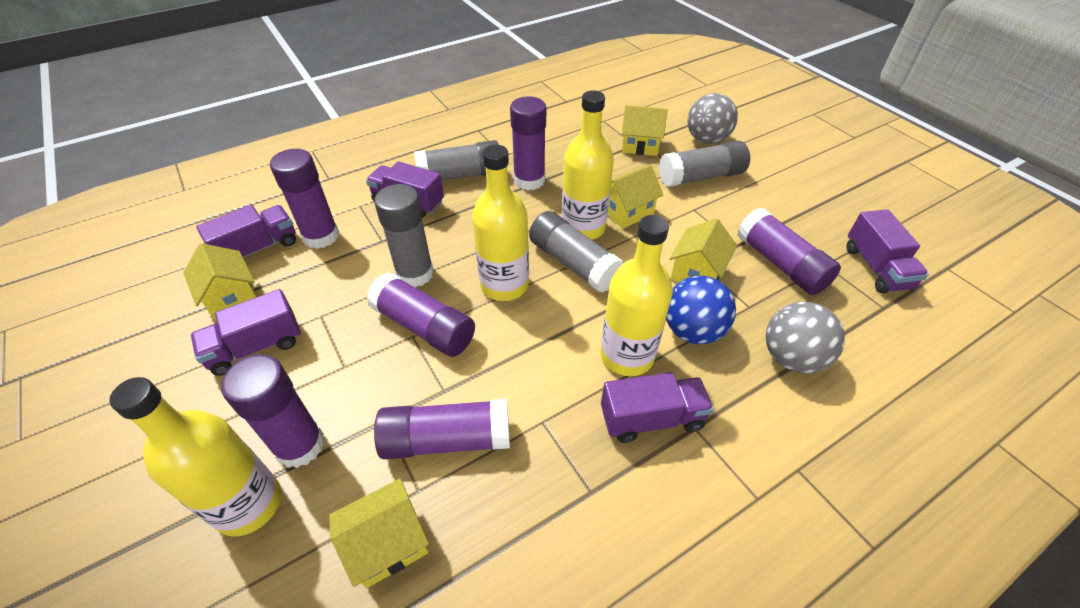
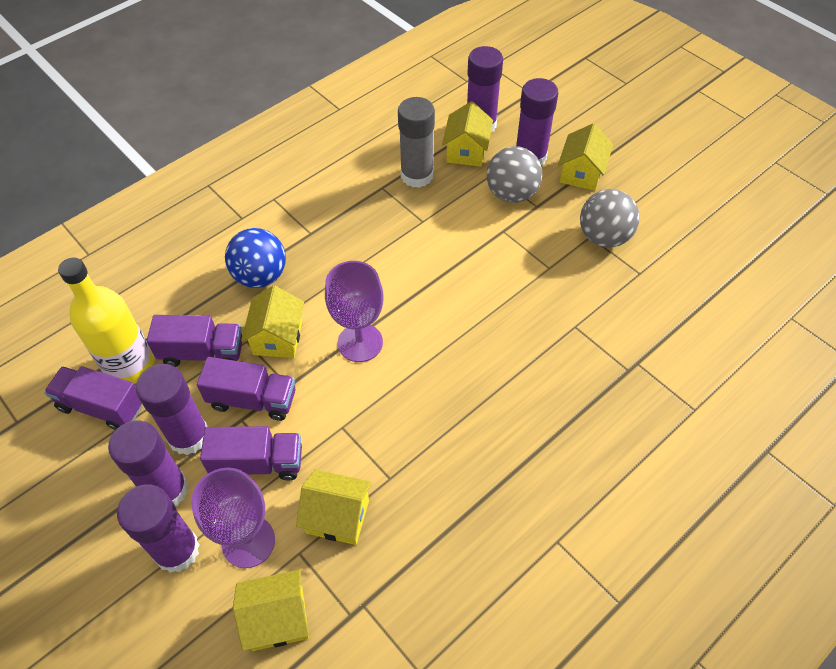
grey glue stick: [374,184,434,287] [414,140,499,181] [529,211,623,293] [659,141,750,187] = 4 -> [398,97,435,188] = 1
purple glue stick: [221,355,325,468] [270,149,339,249] [367,272,475,357] [374,399,510,459] [510,96,546,190] [737,208,841,295] = 6 -> [108,420,189,506] [117,485,200,573] [136,364,208,455] [467,46,503,132] [516,78,558,165] = 5
purple goblet: none = 0 -> [191,468,275,568] [325,261,383,362] = 2
purple truck: [190,289,301,376] [196,205,296,258] [366,161,444,218] [601,372,714,443] [846,209,929,293] = 5 -> [44,366,142,430] [147,315,242,367] [197,357,295,421] [200,426,302,480] = 4
yellow bottle: [109,377,281,537] [472,145,529,301] [562,90,614,240] [600,215,673,376] = 4 -> [58,257,154,384] = 1

